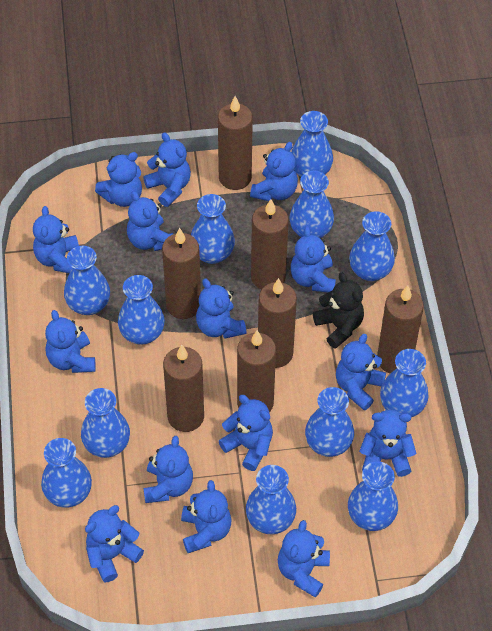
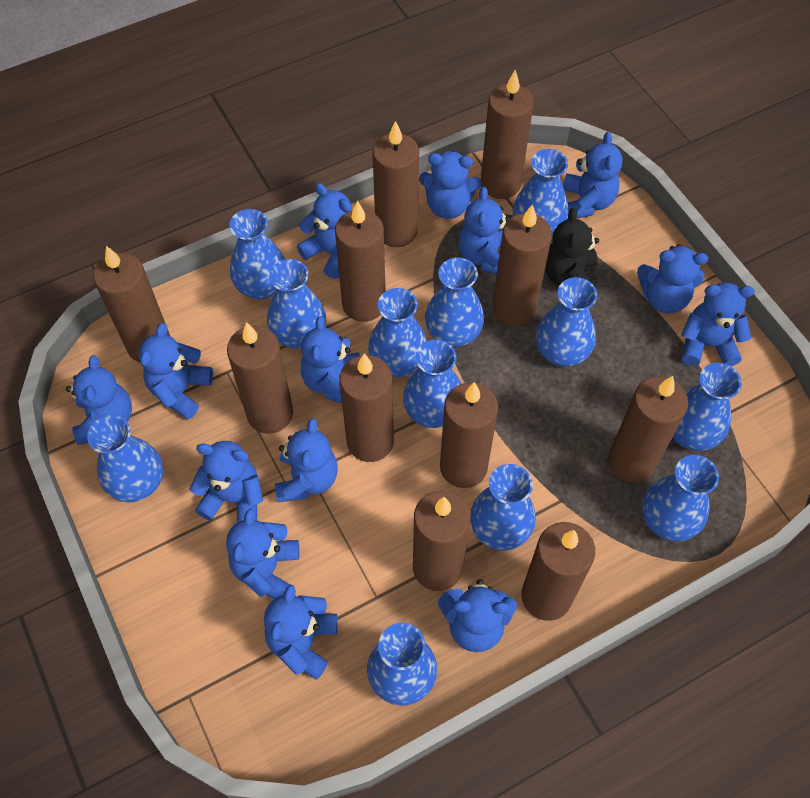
blue teddy bear: [33,206,79,273] [45,310,96,373] [85,505,144,582] [95,152,142,207] [127,191,173,251] [143,132,191,207] [143,436,193,503] [181,480,231,553] [196,278,247,339] [219,395,273,471] [250,142,298,201] [278,520,330,598] [291,226,336,292] [336,334,386,410] [359,409,417,477] = 15 -> [66,355,132,445] [139,323,213,419] [190,441,263,523] [226,509,299,599] [264,585,338,680] [275,418,338,502] [297,183,352,279] [301,316,360,403] [419,151,482,219] [438,579,517,652] [459,187,510,275] [563,132,623,218] [637,244,708,313] [681,282,754,366] = 14
brown candle: [162,228,201,319] [163,345,204,432] [218,96,253,190] [237,330,276,412] [251,199,289,290] [258,278,297,368] [377,285,424,374] = 7 -> [93,246,171,362] [227,322,293,434] [335,201,386,322] [339,354,394,462] [372,121,419,247] [413,491,471,591] [440,382,498,488] [481,70,534,199] [493,204,552,325] [522,522,595,621] [608,376,688,482] = 11

